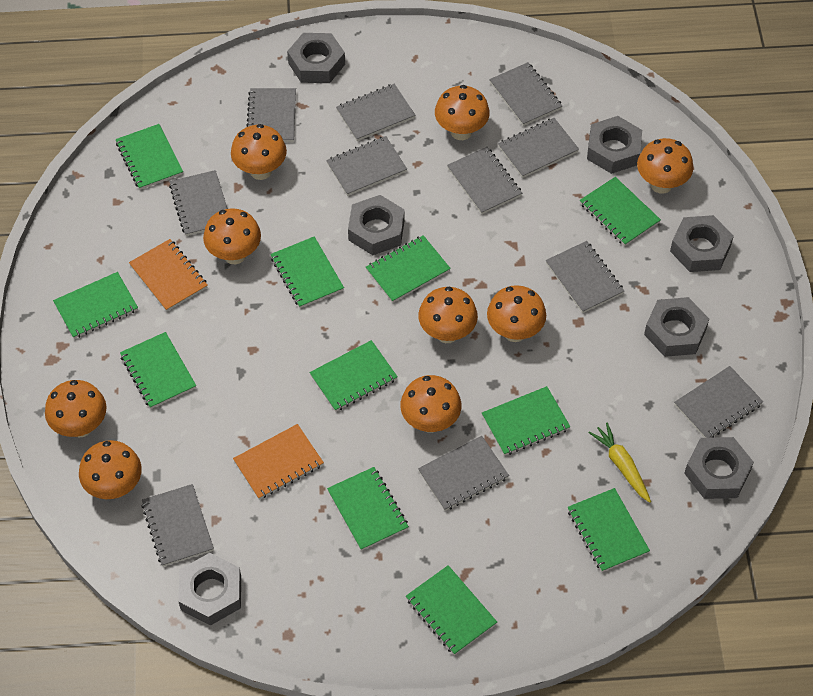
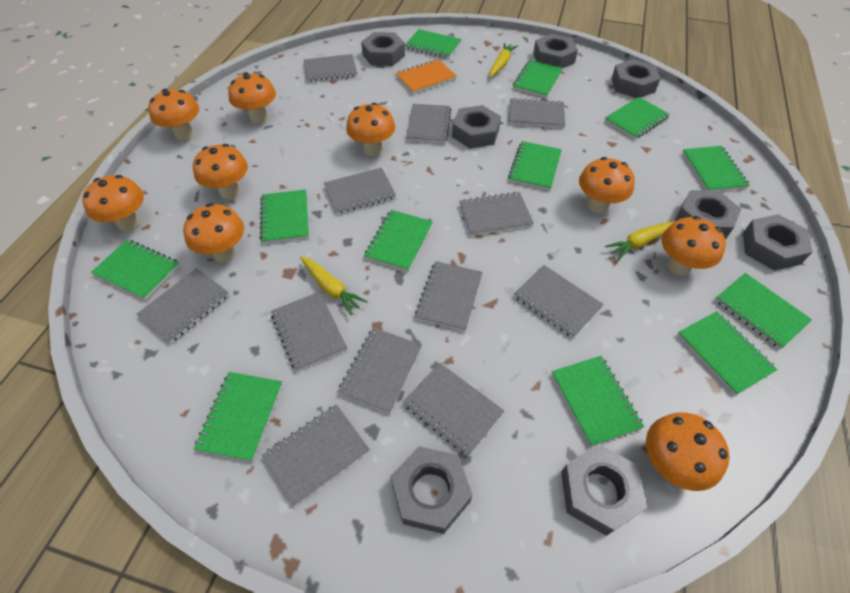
green notebook: [53,272,138,339] [116,124,183,190] [120,332,196,409] [270,236,344,308] [310,340,398,412] [327,467,409,551] [366,235,451,303] [406,565,497,655] [482,386,570,456] [567,488,650,572] [580,177,661,246] = 11 -> [91,239,180,300] [194,372,283,462] [260,189,309,244] [364,210,433,272] [405,29,462,59] [508,141,562,190] [513,60,563,98] [552,356,644,447] [605,97,670,139] [677,311,778,395] [682,146,750,191] [715,273,812,349] = 12
grey notebook: [141,484,214,567] [169,170,228,236] [246,88,296,142] [326,136,407,196] [336,84,415,141] [418,436,509,511] [447,147,522,214] [489,62,562,126] [498,118,579,178] [546,241,624,313] [674,366,763,438] = 11 -> [136,268,229,344] [262,404,370,506] [271,292,347,372] [304,54,357,82] [324,167,396,214] [338,327,422,414] [403,363,504,456] [406,104,451,143] [415,261,483,331] [459,192,534,236] [509,98,565,128] [514,265,604,338] = 12
grey nut: [178,553,241,626] [287,33,345,83] [348,195,405,255] [587,116,642,174] [644,297,709,357] [670,215,734,272] [684,437,754,499] = 7 -> [361,32,405,66] [391,446,472,534] [452,105,501,149] [533,34,578,68] [561,444,647,536] [611,59,660,98] [675,190,741,240] [743,214,812,271] = 8
orange notebook: [129,239,208,311] [233,424,324,500] = 2 -> [395,59,457,94] = 1
yellow carrot: [588,422,651,503] = 1 -> [300,256,368,315] [490,42,518,77] [605,221,675,260] = 3

